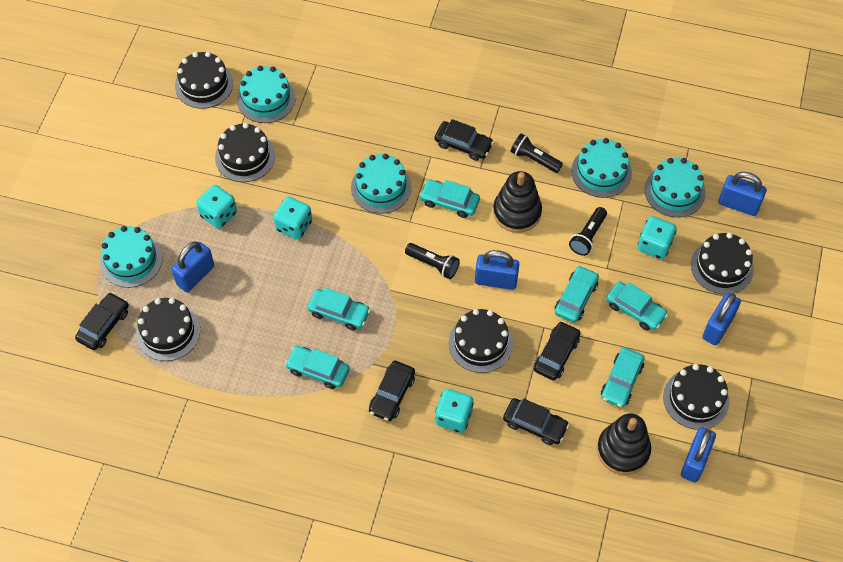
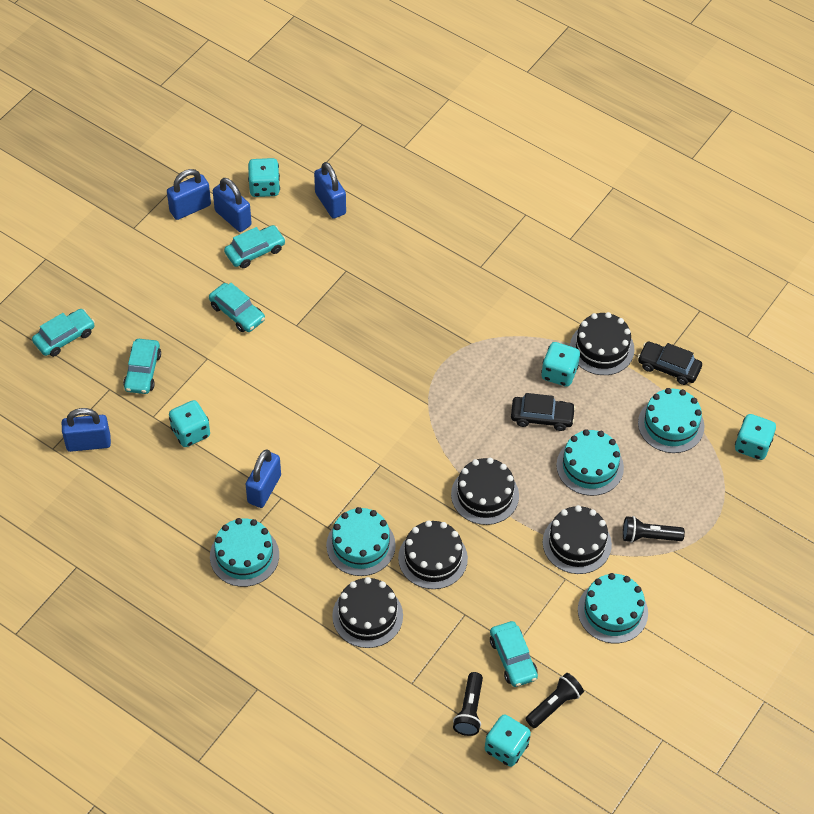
black cake: [136,298,200,361] [175,52,233,109] [215,123,275,182] [449,309,513,373] [663,364,729,430] [691,233,754,294] = 6 -> [332,577,403,648] [398,520,468,589] [451,458,519,525] [543,505,612,574] [570,312,635,375] = 5
black car: [75,292,129,350] [369,361,415,421] [434,119,494,161] [503,398,569,445] [534,321,580,380] = 5 -> [511,393,576,431] [638,342,702,385] = 2
black stacking toy: [493,171,542,233] [597,413,651,475] = 2 -> none = 0
turquoise car: [285,346,350,389] [307,288,371,331] [419,179,480,218] [555,265,599,323] [601,348,645,408] [606,281,668,331] = 6 -> [32,309,95,357] [123,339,161,394] [209,283,265,332] [224,225,286,268] [490,621,538,687] = 5
turquoise dice: [196,185,237,229] [273,196,312,240] [435,389,474,433] [638,216,676,259] = 4 -> [169,400,210,447] [248,158,280,197] [485,714,531,767] [541,342,580,387] [735,414,776,460] = 5

